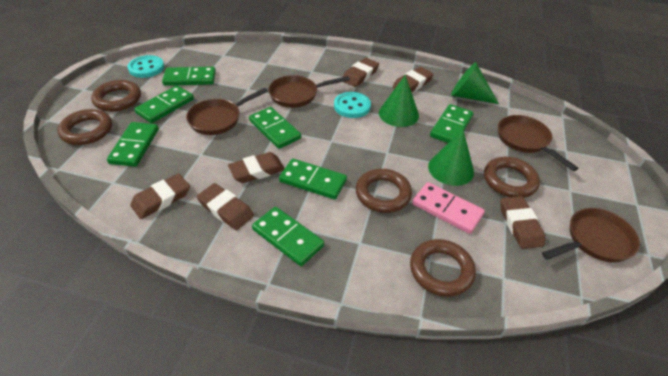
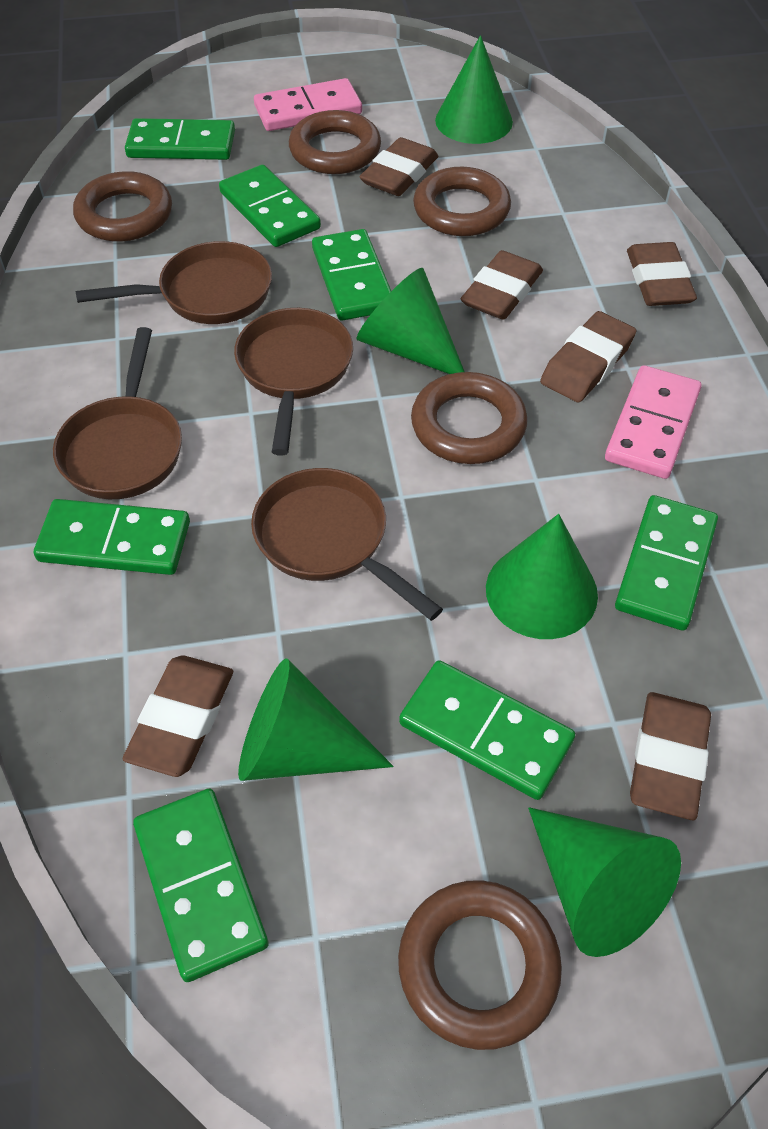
green cone: [379,75,419,127] [428,130,474,186] [451,62,499,104] = 3 -> [238,659,393,781] [357,268,465,374] [435,35,513,144] [486,514,598,639] [528,807,681,957] = 5
pink domino: [412,182,485,234] = 1 -> [254,78,362,131] [605,365,702,479] = 2
turquoise button: [128,55,164,78] [334,92,371,118] = 2 -> none = 0

